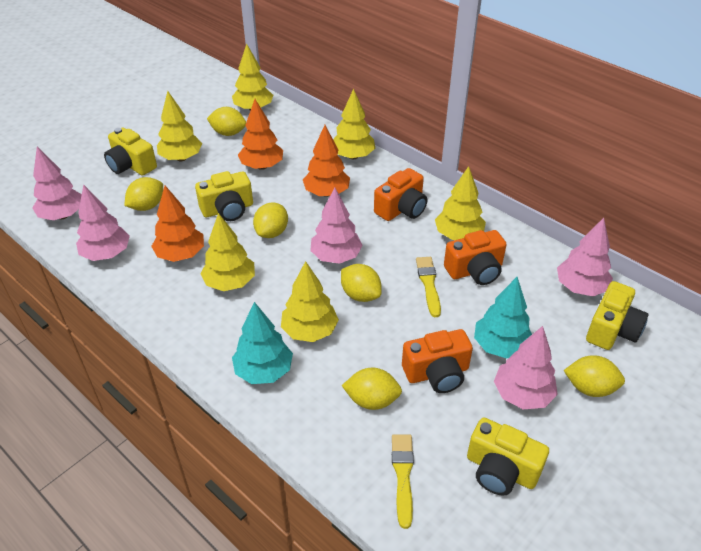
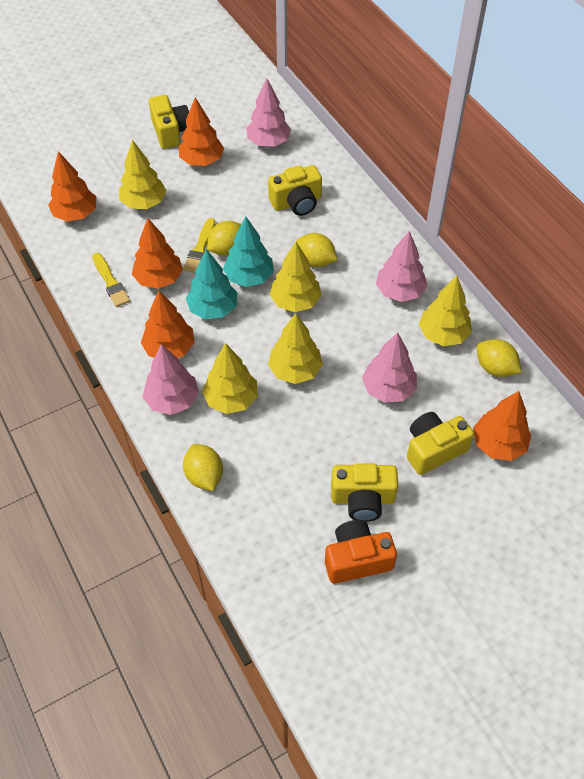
orange camera: [374,168,427,221] [402,329,473,393] [444,230,507,285] = 3 -> [325,520,397,584] = 1
orange tree: [151,186,204,262] [238,99,283,170] [303,125,350,197] = 3 -> [48,151,97,222] [132,218,183,289] [141,290,195,358] [179,97,224,166] [473,391,531,461] = 5
pink tree: [33,147,82,220] [76,184,130,261] [310,187,363,264] [494,326,558,409] [557,218,613,296] = 5 -> [143,344,199,415] [246,79,291,146] [362,332,417,403] [376,231,427,302] = 4
yellow lemon: [124,177,163,211] [207,107,246,136] [253,202,288,238] [341,264,382,302] [342,368,402,410] [563,355,625,397] = 6 -> [183,444,223,491] [207,221,241,255] [296,233,338,267] [477,339,522,377] = 4
yellow tree: [157,91,202,161] [200,213,255,291] [232,44,273,111] [281,261,339,342] [334,88,375,159] [435,166,486,240] = 6 -> [119,140,167,209] [202,343,258,414] [268,313,323,384] [270,242,322,312] [419,276,472,346] = 5

